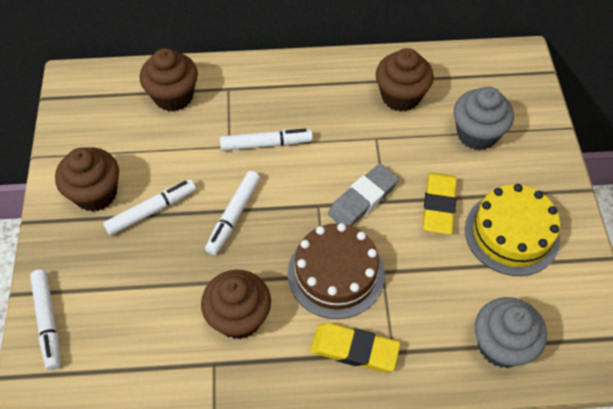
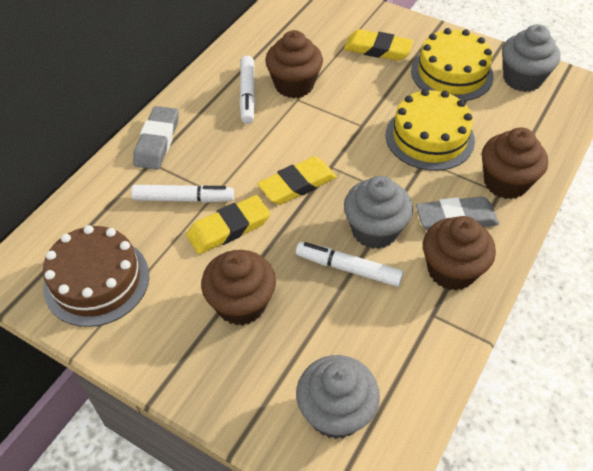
grey cupcake: [454,87,514,150] [475,297,547,368] = 2 -> [296,355,380,439] [344,176,413,249] [502,24,560,92] = 3
grey eraser: [328,164,399,226] = 1 -> [133,106,179,170] [416,197,499,231] = 2
white marker: [30,270,61,370] [103,179,196,236] [205,171,260,255] [220,129,313,151] = 4 -> [131,185,234,203] [239,56,255,124] [296,242,403,287] = 3
yellow cake: [465,184,560,276] = 1 -> [386,89,475,171] [411,28,494,101] = 2
yellow eraser: [310,323,400,372] [423,172,457,234] = 2 -> [186,195,270,254] [258,156,337,205] [344,29,414,61] = 3

